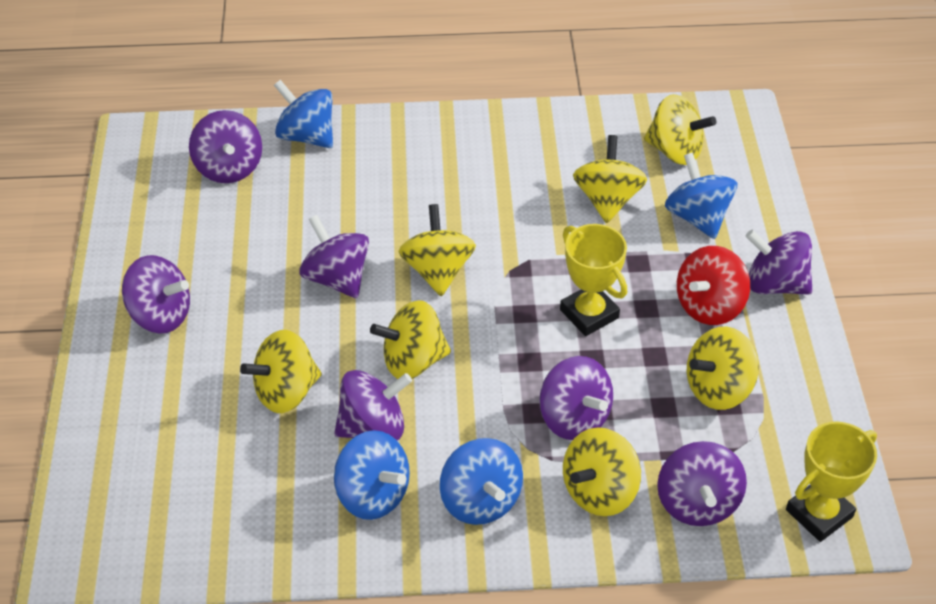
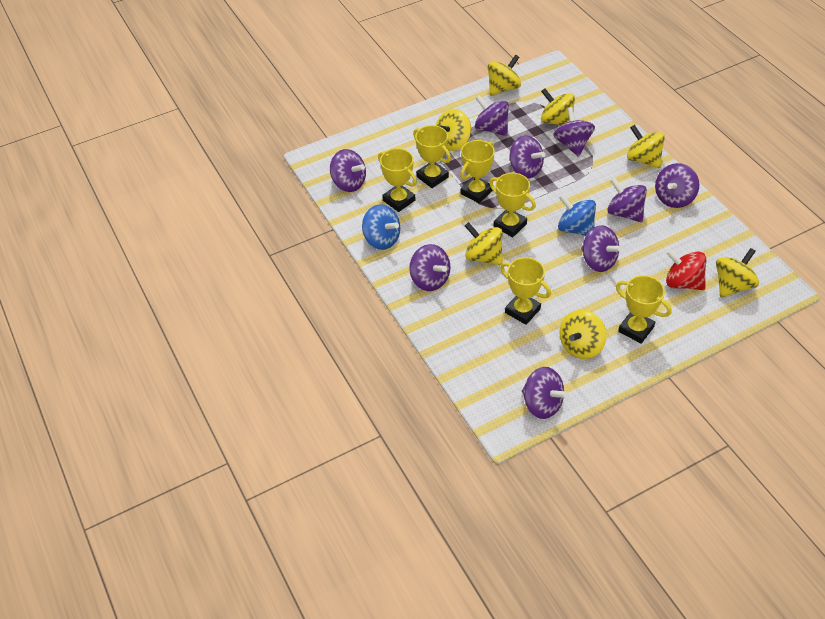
blue spinning top: [274,80,333,148] [334,430,410,520] [440,438,523,525] [665,153,738,239] = 4 -> [362,204,400,250] [558,194,596,236] = 2
purple spinning top: [122,255,190,334] [189,110,262,183] [299,215,369,299] [334,370,412,440] [539,356,613,440] [657,441,747,526] [746,230,813,295] = 7 -> [330,149,366,192] [409,244,450,291] [475,95,509,136] [509,135,545,178] [522,367,568,419] [553,107,595,157] [581,225,622,272] [608,178,647,222] [655,163,699,208] = 9
yellow trophy: [560,224,627,336] [786,421,877,542] = 2 -> [378,148,417,212] [413,125,451,188] [460,140,495,203] [489,173,536,237] [500,257,551,325] [616,275,672,344] = 6

